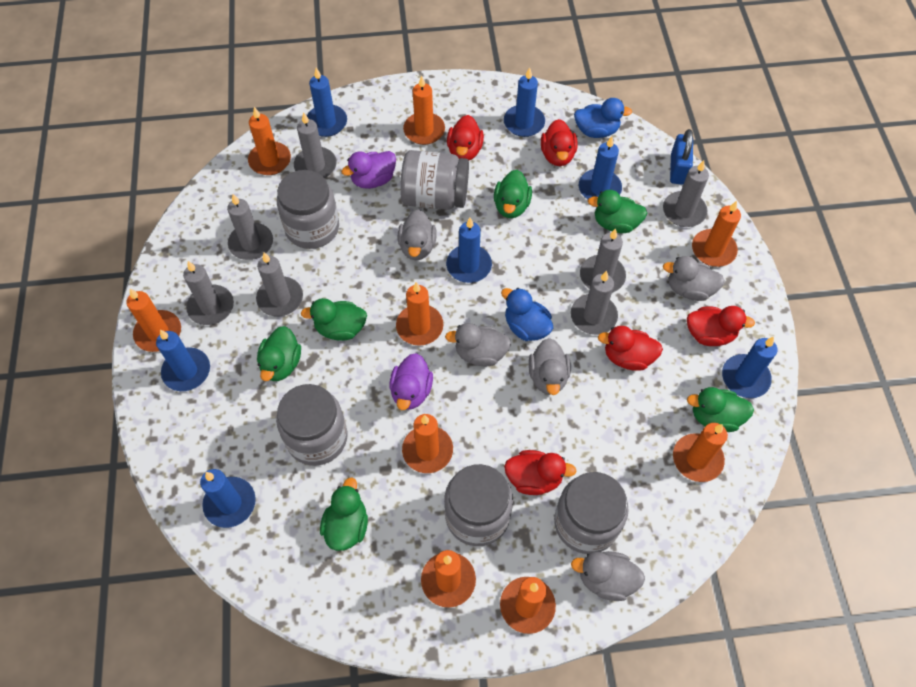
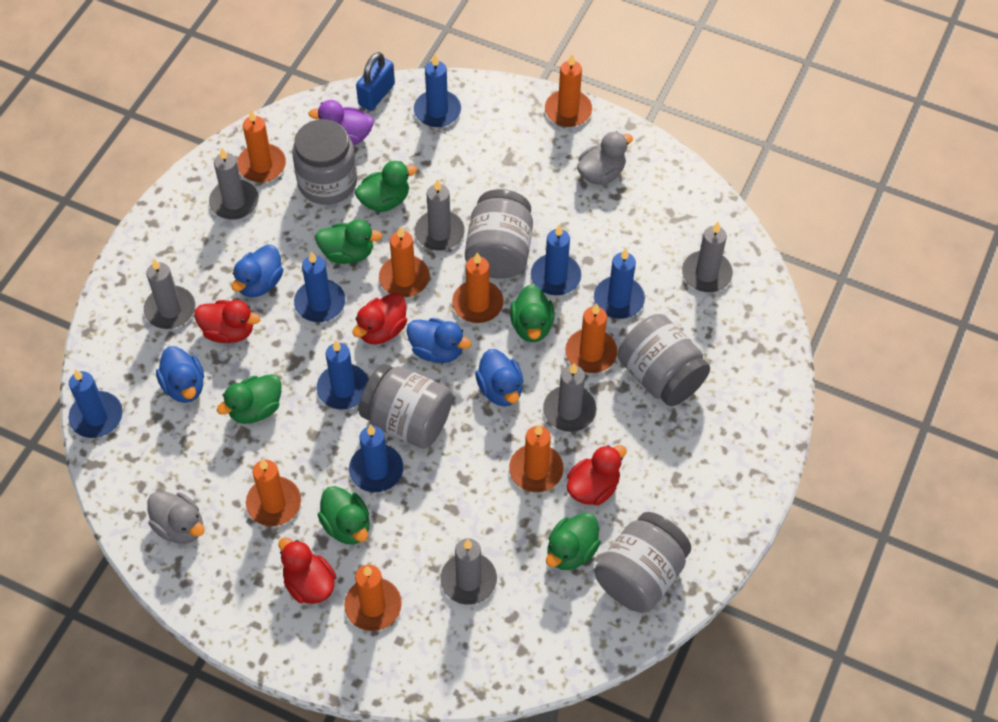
blue duck: [501,288,553,341] [574,98,632,138] = 2 -> [156,346,204,403] [232,245,283,297] [407,318,471,363] [475,349,523,406] = 4
grey candle: [183,261,234,325] [227,194,273,260] [256,252,303,317] [294,112,336,178] [571,271,618,335] [580,228,626,293] [663,160,709,227] = 7 -> [144,258,195,329] [209,148,259,220] [415,179,465,251] [441,538,497,605] [543,363,596,432] [682,222,733,292] = 6
grey duck: [398,210,437,260] [445,323,511,366] [528,338,571,395] [571,551,645,601] [663,256,725,301] = 5 -> [147,491,205,544] [577,131,633,185] = 2
orange candle: [126,289,181,352] [248,107,291,175] [396,282,443,346] [402,414,453,473] [403,75,445,145] [421,550,476,608] [500,577,556,634] [673,423,728,482] [692,201,741,267] = 9 -> [237,110,286,182] [246,459,301,526] [344,565,402,631] [379,226,430,297] [452,252,504,323] [509,425,564,492] [545,54,592,127] [565,303,617,373] = 8
purple duck: [341,151,396,189] [389,353,433,410] = 2 -> [308,100,374,145] = 1
red duck: [447,115,484,160] [504,450,576,495] [541,119,577,166] [598,326,663,371] [687,306,755,346] = 5 -> [194,300,260,343] [279,537,336,604] [353,293,407,344] [567,445,627,505] = 4

